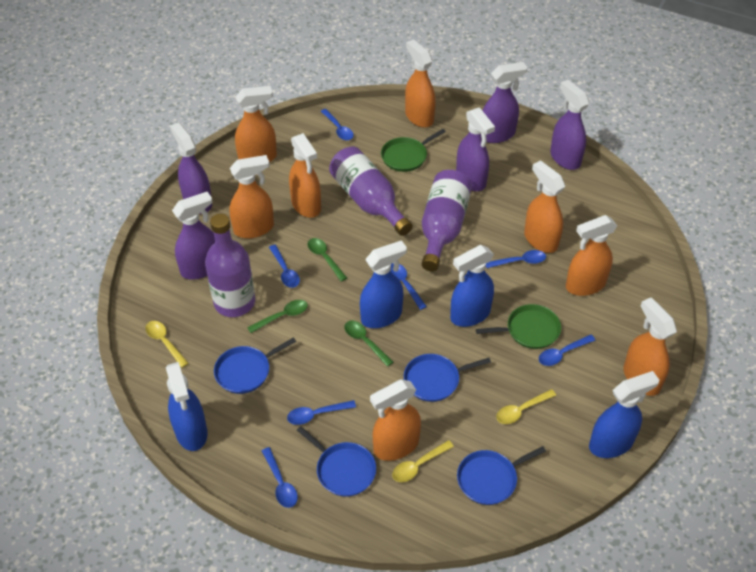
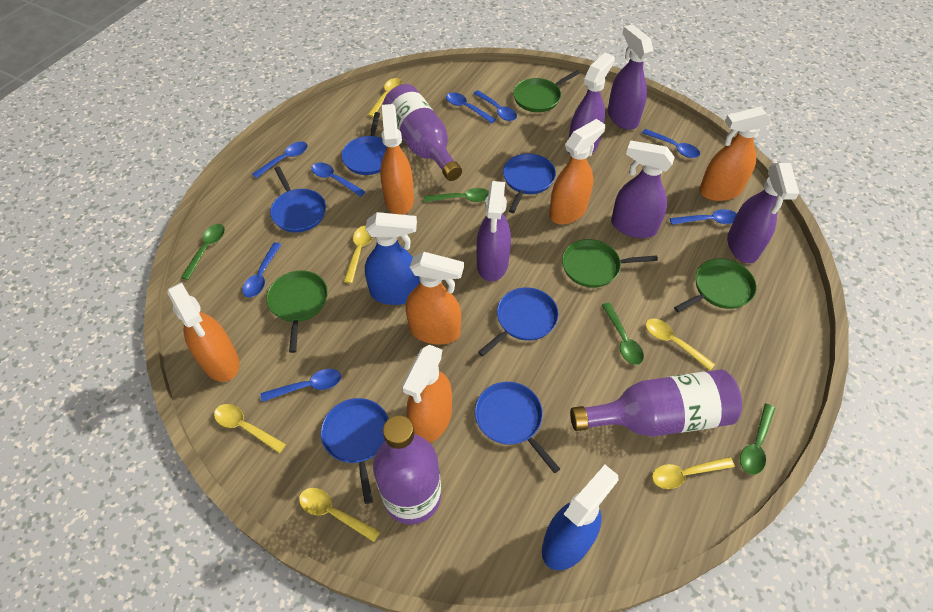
blue pan: [214,337,296,394] [297,426,376,497] [404,354,491,402] [457,446,546,505] = 4 -> [270,167,326,232] [321,398,389,504] [341,112,386,175] [475,382,560,473] [478,287,559,357] [503,154,556,213] = 6
blue spoon: [262,447,298,508] [269,245,300,288] [287,400,356,425] [321,109,354,140] [390,263,427,310] [486,250,546,268] [539,335,596,366] = 7 -> [242,242,281,297] [252,142,308,178] [261,369,341,402] [311,163,365,197] [446,92,496,124] [473,90,517,121] [642,129,700,158] [670,209,737,225] = 8
blue spray bottle: [166,362,208,451] [360,240,407,328] [450,245,494,327] [589,371,659,458] = 4 -> [365,212,420,305] [542,465,618,570] = 2
green pan: [381,129,446,172] [476,304,561,349] = 2 -> [267,271,328,353] [513,70,580,112] [562,239,658,288] [674,258,757,312] = 4
green spoon: [247,300,308,333] [307,238,347,282] [344,321,393,367] = 3 -> [181,224,225,280] [424,188,489,202] [602,303,644,365] [740,403,775,475] = 4
orange spray bottle: [229,155,274,239] [235,86,277,163] [289,133,321,218] [370,379,421,461] [405,39,436,128] [524,160,565,253] [566,215,617,296] [623,298,677,396] = 8 -> [167,282,239,382] [380,104,414,215] [402,345,452,443] [406,252,464,344] [549,119,605,224] [699,107,771,201] = 6
yellow spoon: [145,321,189,368] [392,440,454,482] [496,389,556,424] = 3 -> [214,404,286,453] [299,488,380,542] [344,226,373,283] [368,78,402,117] [646,318,715,370] [652,457,735,489] = 6

